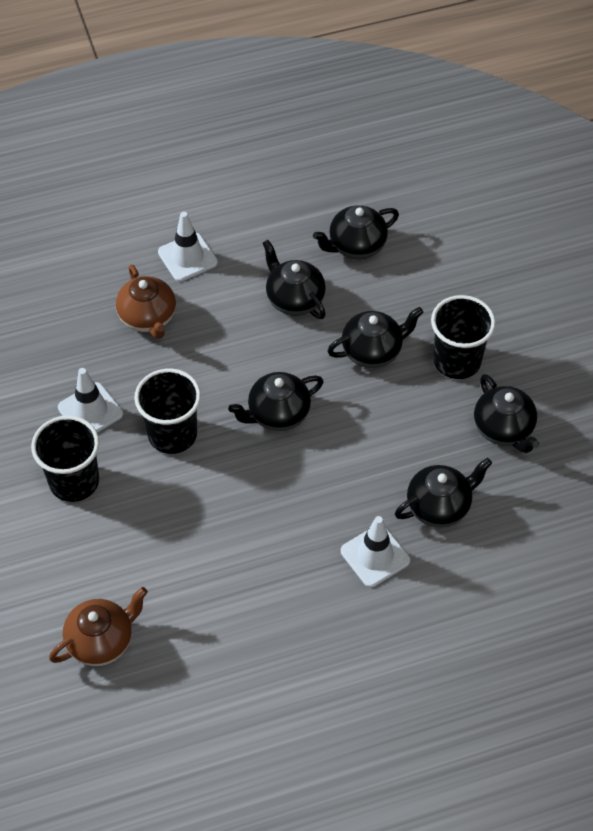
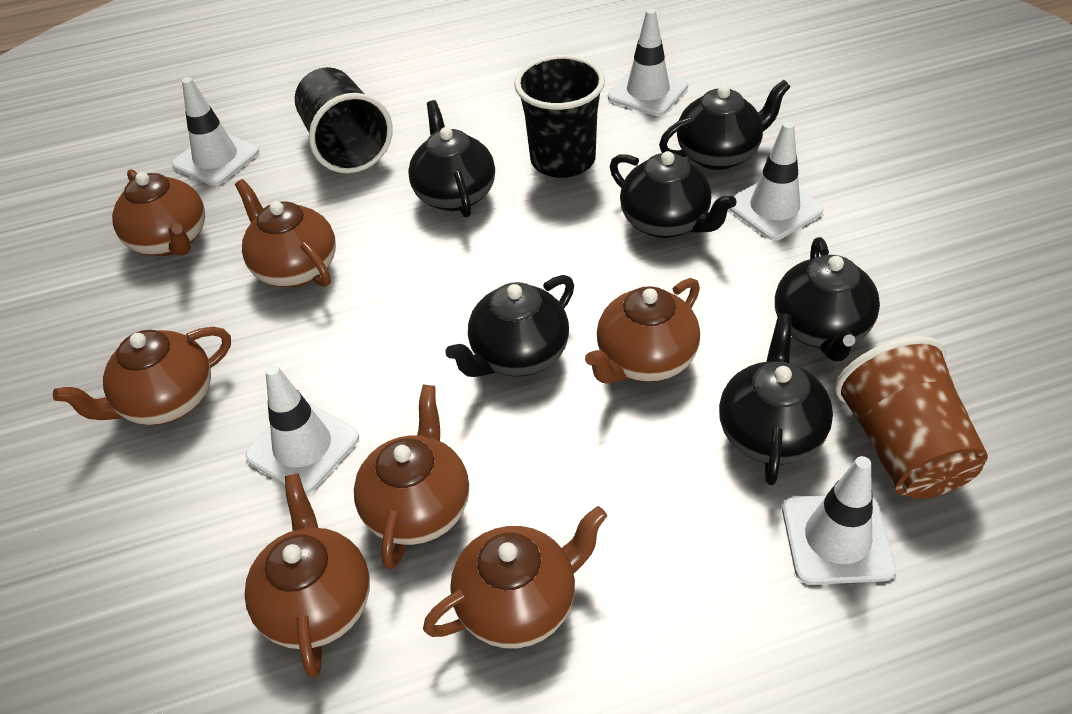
black cup: [31,416,99,502] [134,369,201,454] [431,295,496,379] = 3 -> [295,67,393,173] [514,55,605,178] = 2
brown cup: none = 0 -> [835,336,988,499] = 1
brown teapot: [49,587,148,666] [116,265,176,339] = 2 -> [53,327,231,425] [112,169,205,256] [235,179,336,287] [245,473,370,678] [354,385,469,570] [423,506,607,649] [585,278,700,383] = 7
white traffic cone: [58,368,123,433] [158,212,218,282] [341,516,410,587] = 3 -> [172,77,259,186] [245,365,359,494] [608,9,688,116] [729,121,824,241] [782,456,896,585] = 5

